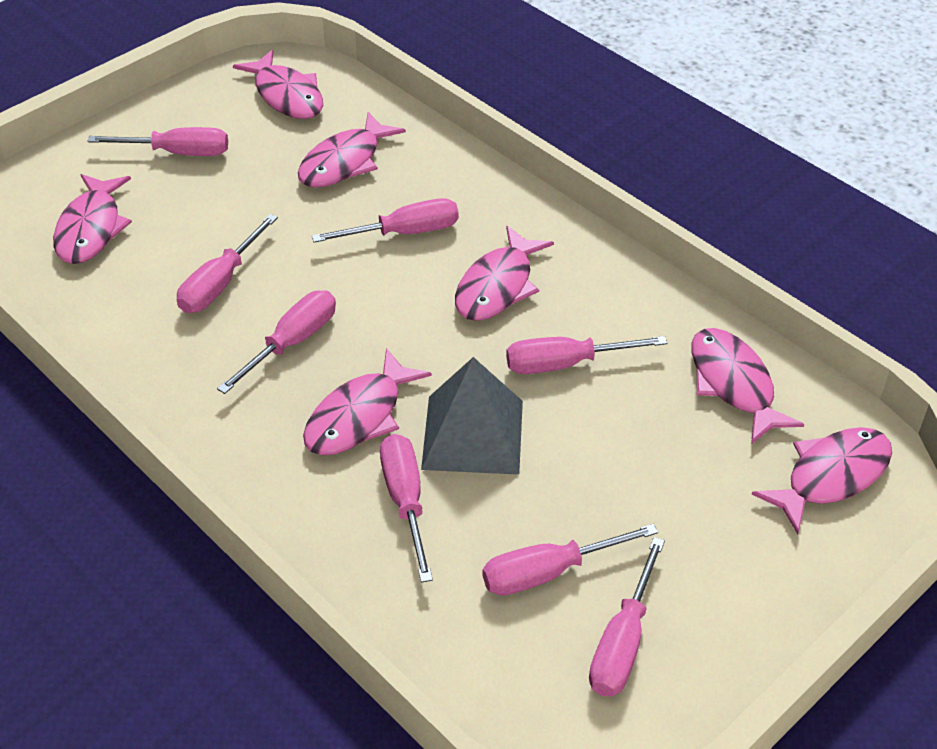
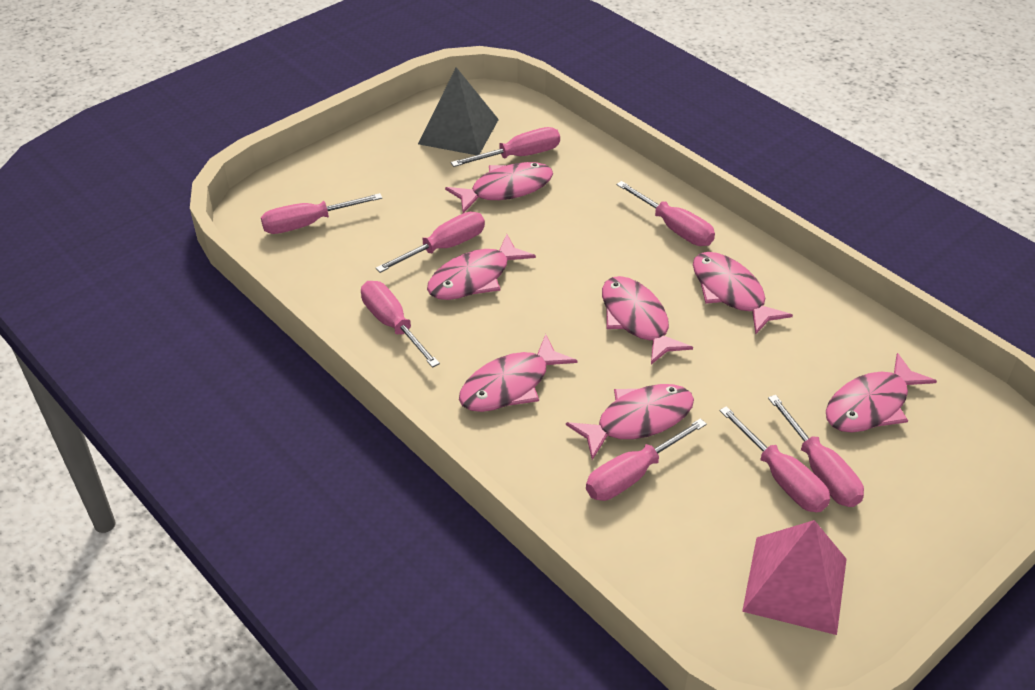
pink pyramid: none = 0 -> [742,520,847,635] = 1

